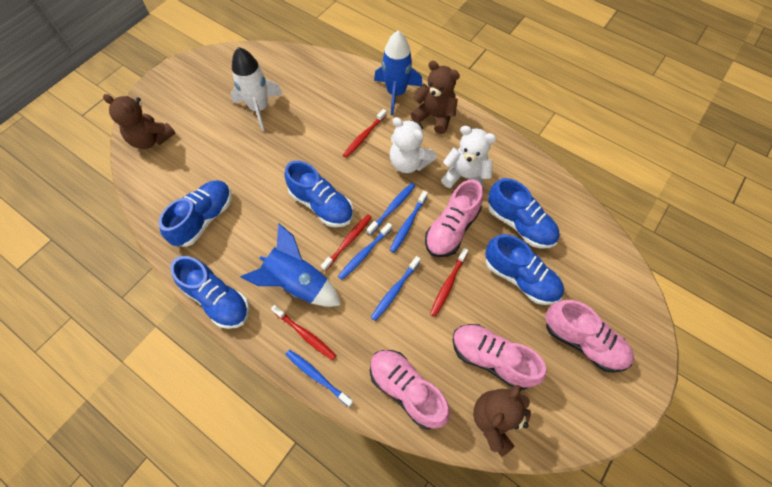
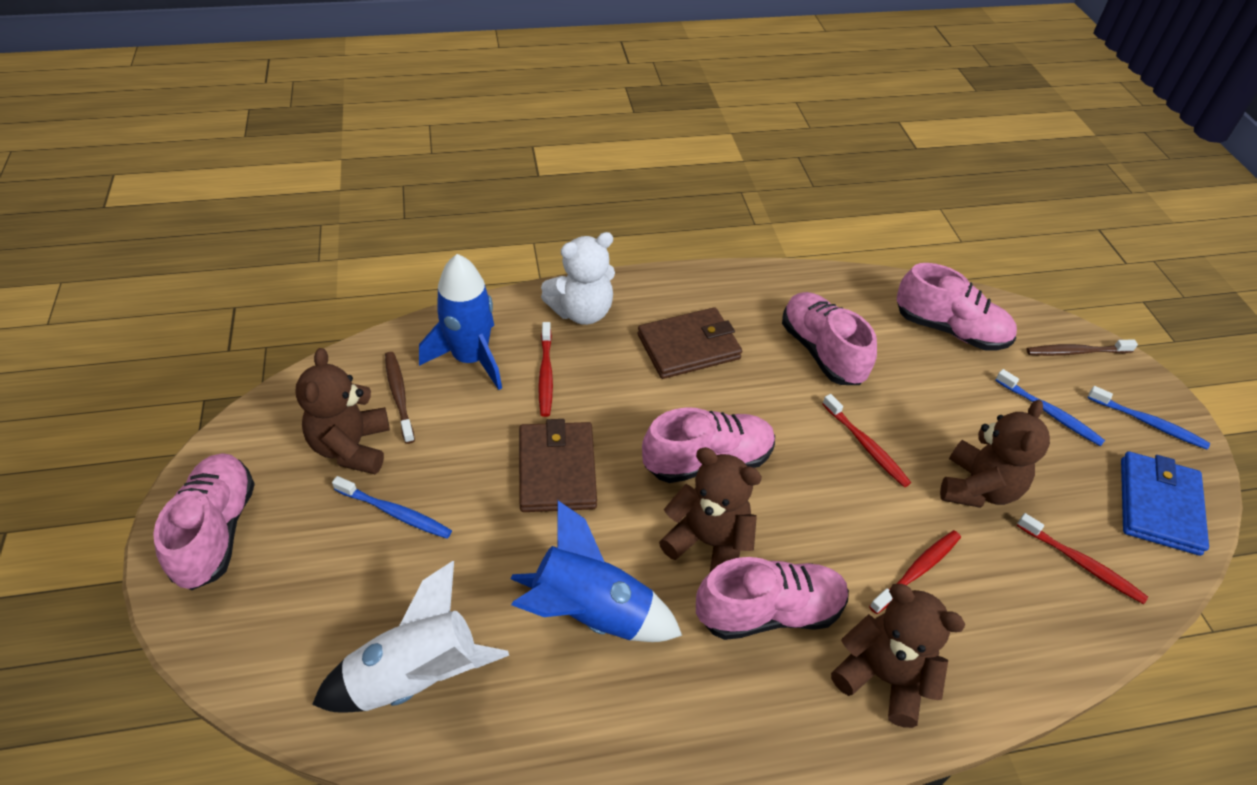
blue shoe: [159,180,232,247] [170,256,249,329] [284,161,353,227] [485,234,564,305] [488,178,560,249] = 5 -> none = 0
blue toothbrush: [285,350,353,407] [338,223,392,280] [367,183,415,235] [371,256,421,321] [390,191,428,253] = 5 -> [332,476,452,539] [995,369,1105,446] [1087,386,1210,450] = 3
blue wallet: none = 0 -> [1121,451,1209,556] = 1
brown teddy bear: [103,94,175,149] [411,61,460,134] [473,385,531,457] = 3 -> [295,348,390,474] [659,447,762,572] [831,584,966,728] [940,400,1050,508] = 4
brown toothbrush: none = 0 -> [385,352,415,444] [1027,339,1138,356] = 2
brown wallet: none = 0 -> [519,419,597,512] [638,307,742,379] = 2
pink shoe: [370,350,450,429] [425,179,483,257] [453,324,546,390] [545,300,634,373] = 4 -> [153,453,255,590] [642,407,775,483] [696,557,849,640] [782,292,877,385] [897,263,1017,351] = 5
white teddy bear: [390,117,436,173] [441,126,496,189] = 2 -> [541,232,615,325] = 1

